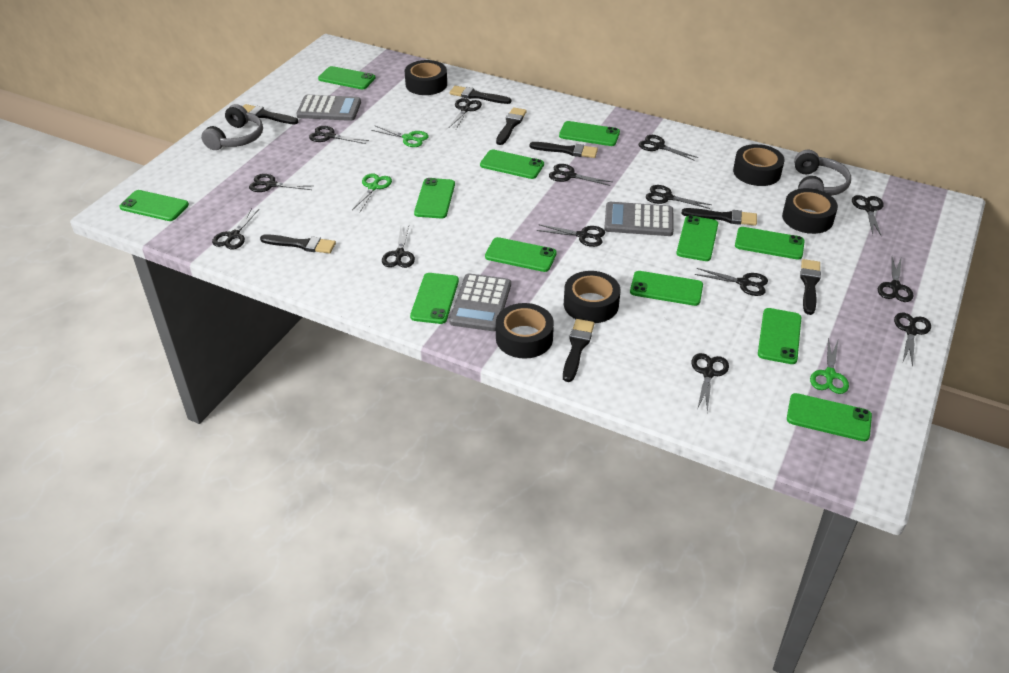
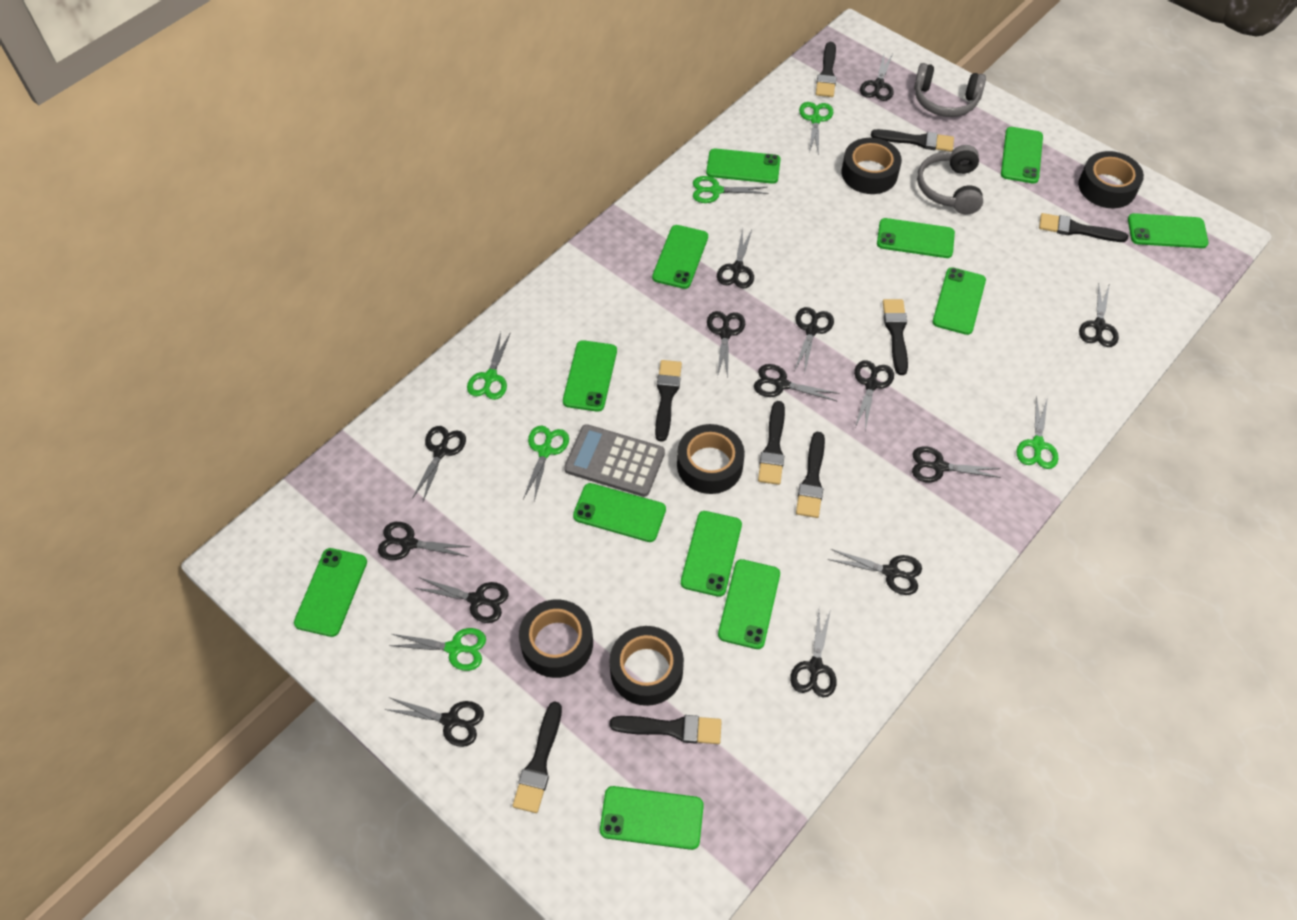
black brush: [243,104,299,125] [260,234,336,254] [450,86,511,104] [496,107,527,145] [530,142,598,158] [563,319,594,382] [681,208,757,226] [800,259,821,315] = 8 -> [513,701,562,813] [610,715,722,744] [655,360,682,442] [758,401,785,485] [796,432,825,518] [816,42,837,97] [871,129,954,151] [883,299,908,375] [1039,213,1128,242] = 9
green scissors: [352,173,392,212] [371,126,429,147] [810,338,849,394] = 3 -> [389,628,486,671] [467,332,511,400] [523,426,569,501] [693,176,768,203] [799,102,833,155] [1016,395,1059,469] = 6
grey calculator: [296,95,361,121] [449,274,511,331] [604,202,674,236] = 3 -> [564,424,665,497] = 1

